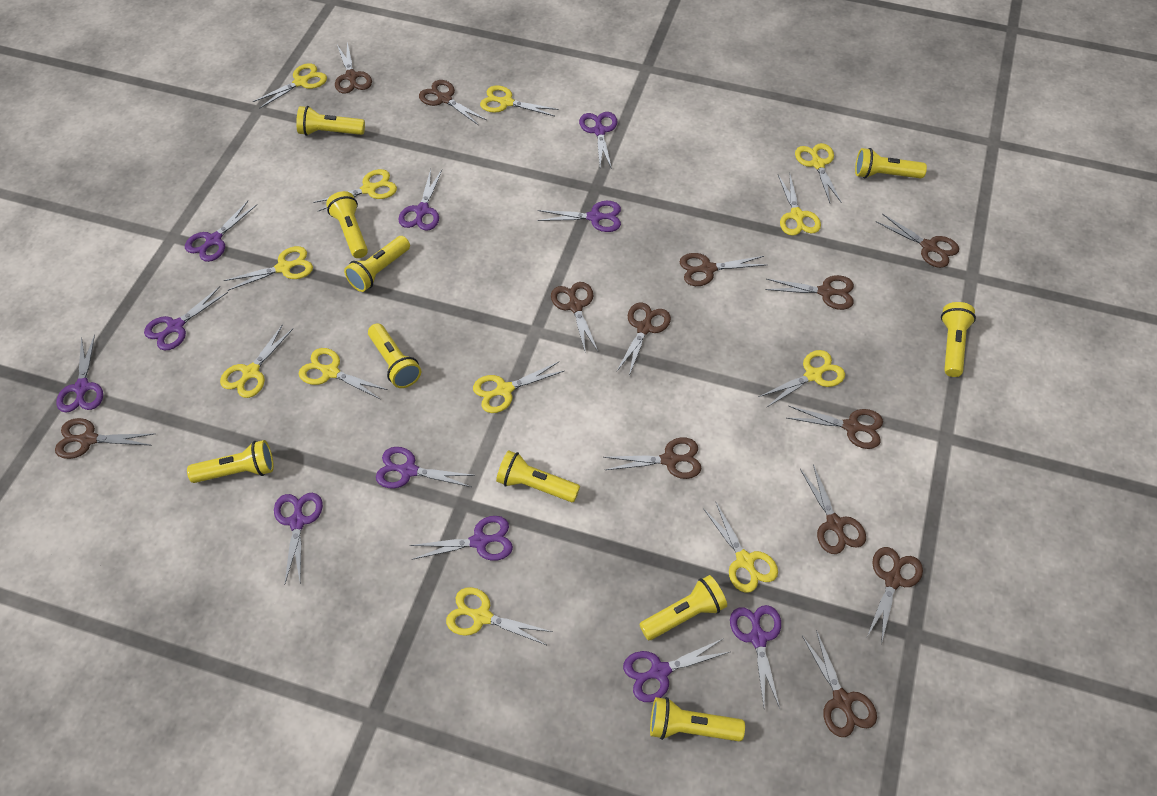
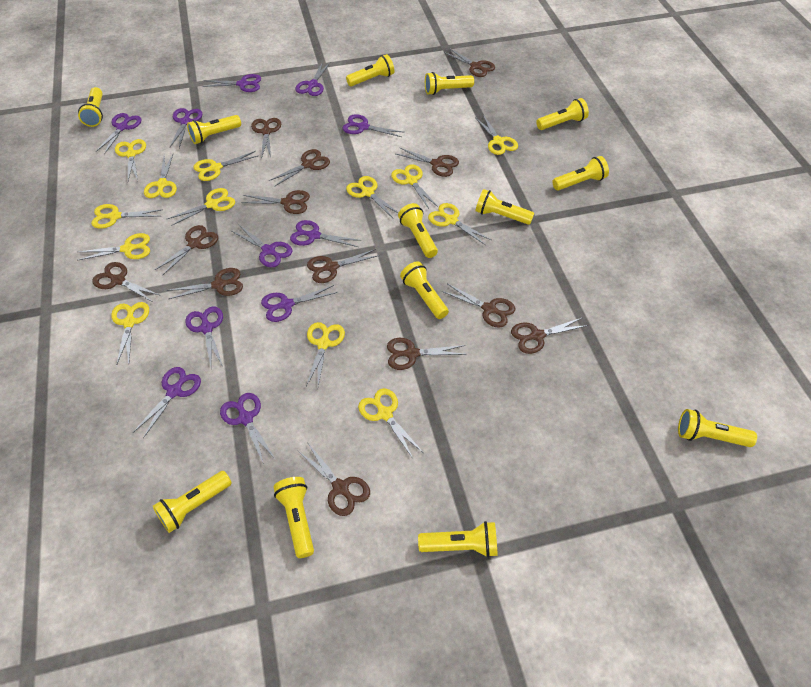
yellow flashlight: [187,440,274,483] [296,106,365,136] [326,191,368,258] [344,236,410,292] [368,323,421,388] [496,450,580,502] [639,575,727,640] [650,697,745,741] [855,148,927,178] [941,302,976,377] = 10 -> [78,87,103,127] [153,471,232,533] [187,115,241,144] [273,477,314,558] [346,54,394,86] [398,203,438,258] [400,261,449,319] [418,521,498,558] [425,72,474,95] [476,189,534,225] [536,98,589,130] [552,156,609,190] [678,409,757,447] = 13
yellow scissors: [220,324,293,398] [224,246,313,291] [253,63,327,109] [299,348,388,400] [313,169,397,211] [446,587,553,645] [473,362,564,413] [480,85,559,116] [703,501,778,593] [759,350,845,407] [778,175,821,236] [795,143,842,203] = 12 -> [77,233,150,261] [91,204,163,229] [111,302,149,366] [115,139,146,181] [144,154,177,198] [167,188,235,226] [194,151,258,181] [306,322,345,387] [346,176,399,218] [358,388,422,458] [391,164,438,209] [428,203,491,245] [475,115,518,155] = 13

